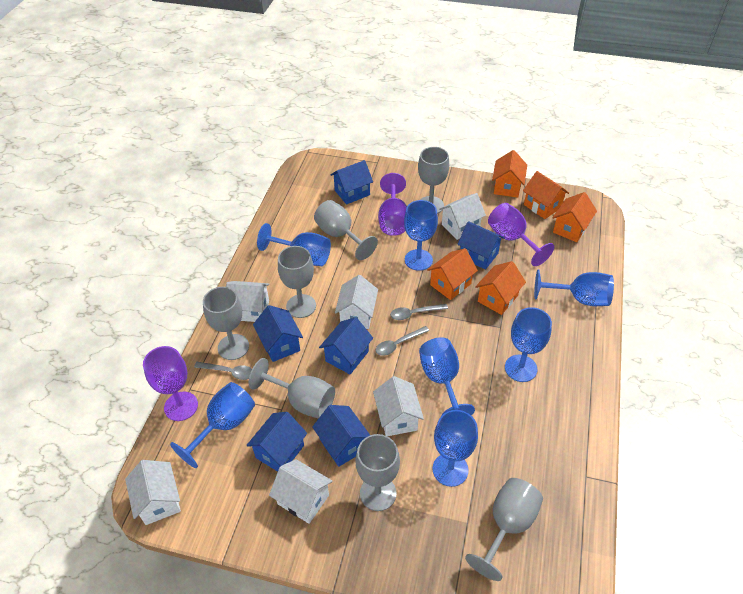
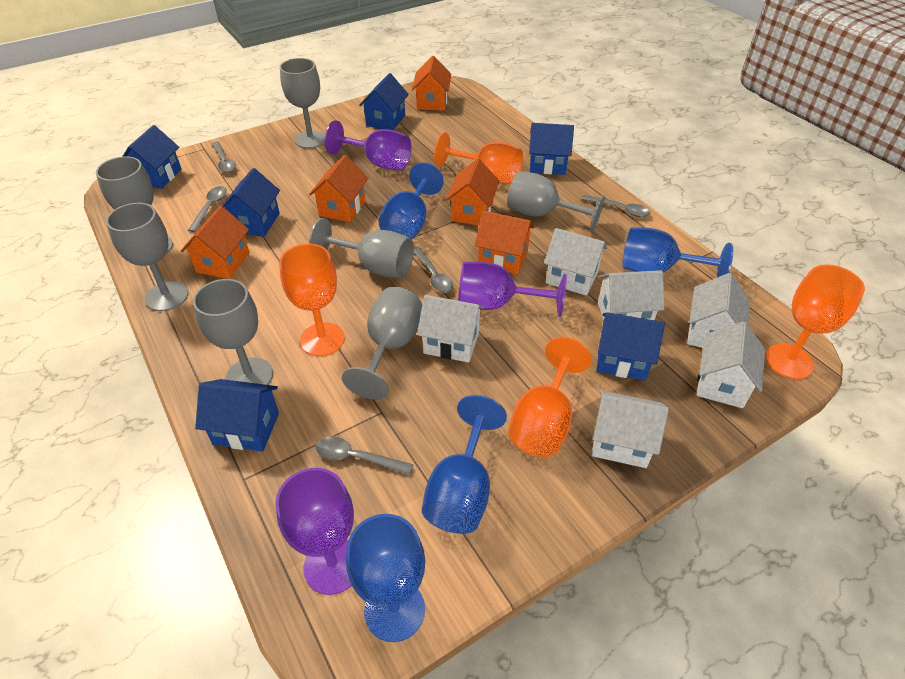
blue goblet: [170,382,255,468] [257,223,331,266] [404,200,438,271] [419,337,475,416] [433,410,478,487] [505,307,552,382] [534,270,614,306] = 7 -> [346,514,425,642] [379,162,443,239] [422,395,507,534] [622,227,733,278] = 4
grey spoon: [194,362,252,380] [376,326,429,356] [390,304,448,320] = 3 -> [188,186,227,232] [212,141,236,173] [316,437,413,475] [414,246,453,293] [581,195,651,217] = 5
orange goblet: none = 0 -> [279,244,345,356] [434,132,523,184] [508,337,592,457] [765,264,865,379] = 4

